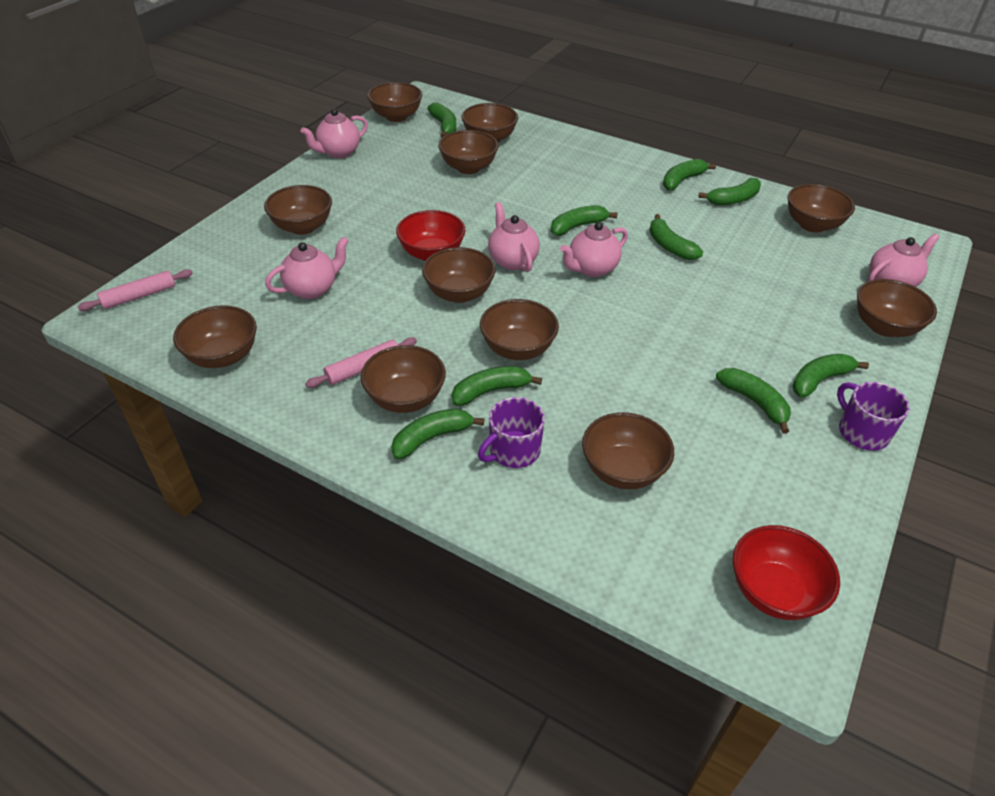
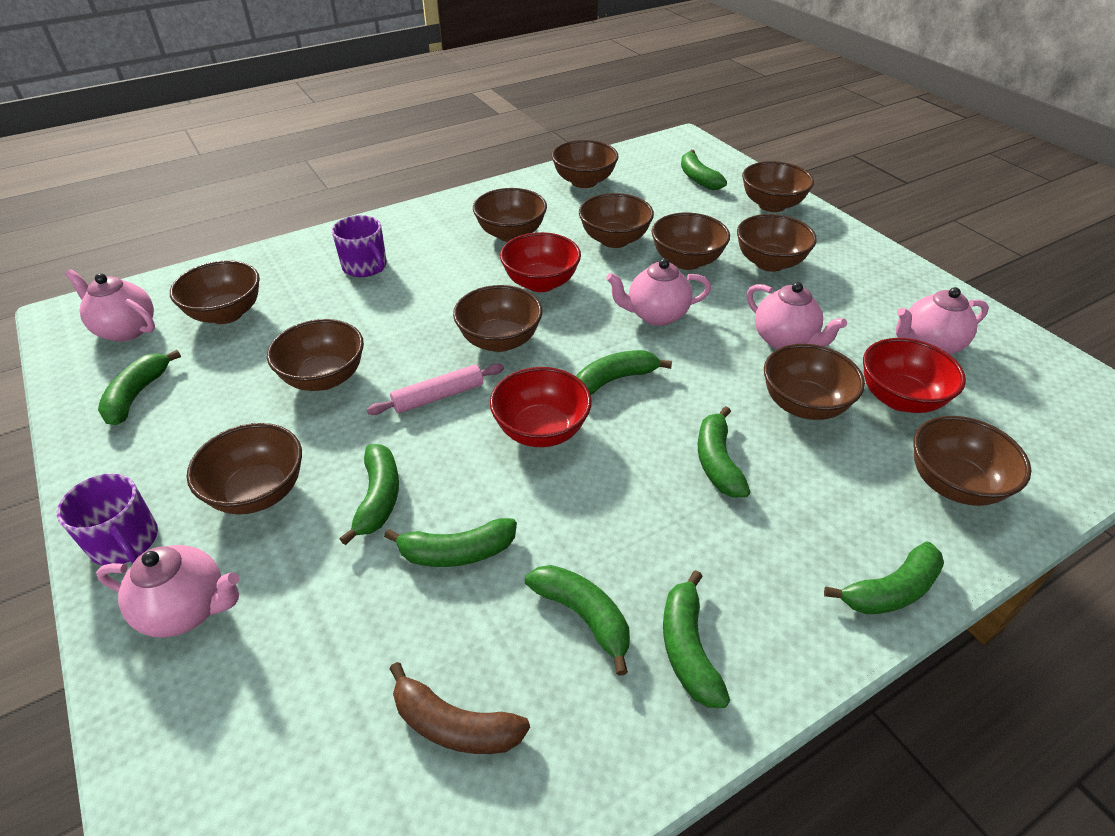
brown banana: none = 0 -> [390,662,530,754] = 1
brown bowl: [173,305,257,368] [264,185,332,235] [361,345,446,413] [367,82,422,122] [422,247,495,303] [438,130,499,174] [461,103,518,143] [480,299,559,360] [582,412,674,490] [787,184,855,233] [857,279,937,337] = 11 -> [170,261,260,324] [187,423,302,515] [267,319,364,391] [453,285,542,352] [473,188,547,242] [551,140,619,188] [579,193,654,248] [651,213,730,270] [737,214,817,272] [742,161,814,212] [764,344,865,420] [913,416,1031,506] = 12
pink rolling pin: [78,269,193,311] [305,337,417,388] = 2 -> [367,363,504,415] = 1
red bowl: [396,210,465,261] [733,525,840,620] = 2 -> [490,367,592,447] [500,232,581,292] [863,338,966,413] = 3

